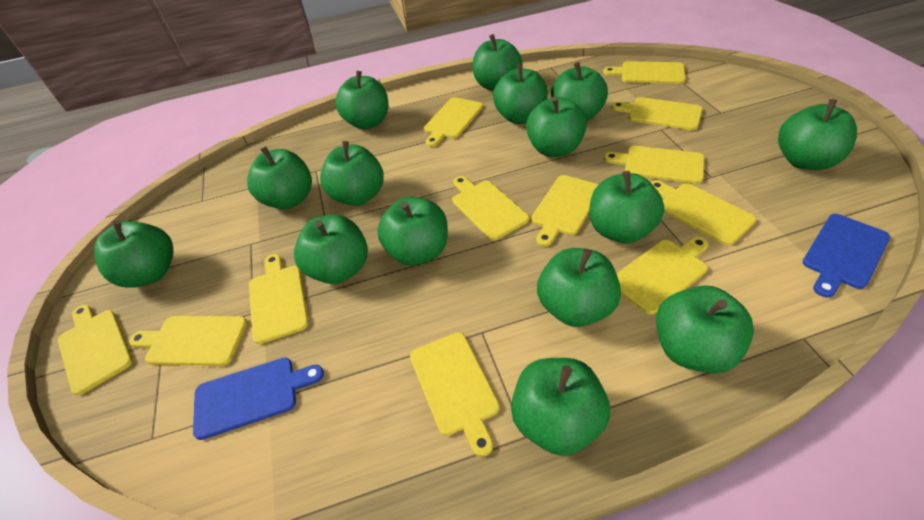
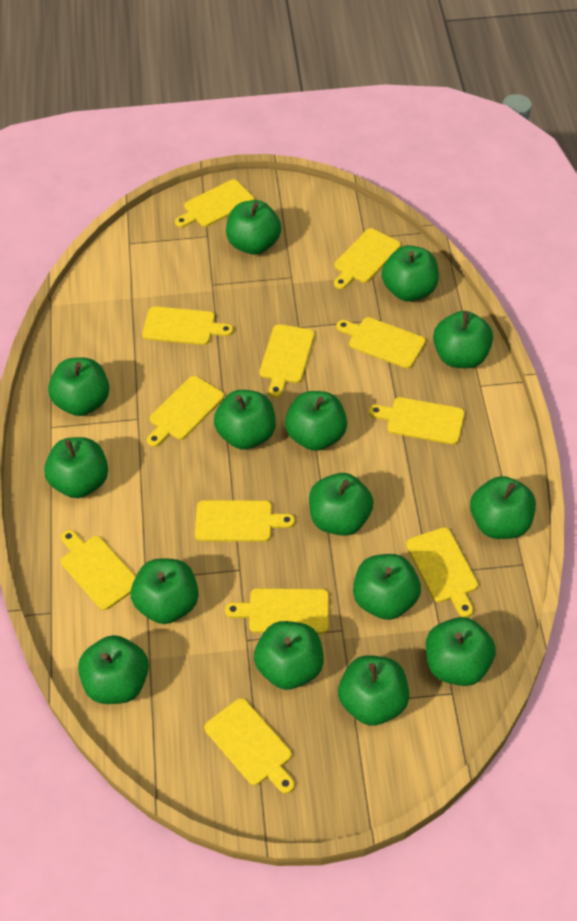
blue cutting board: [193,357,324,440] [802,214,890,298] = 2 -> none = 0

